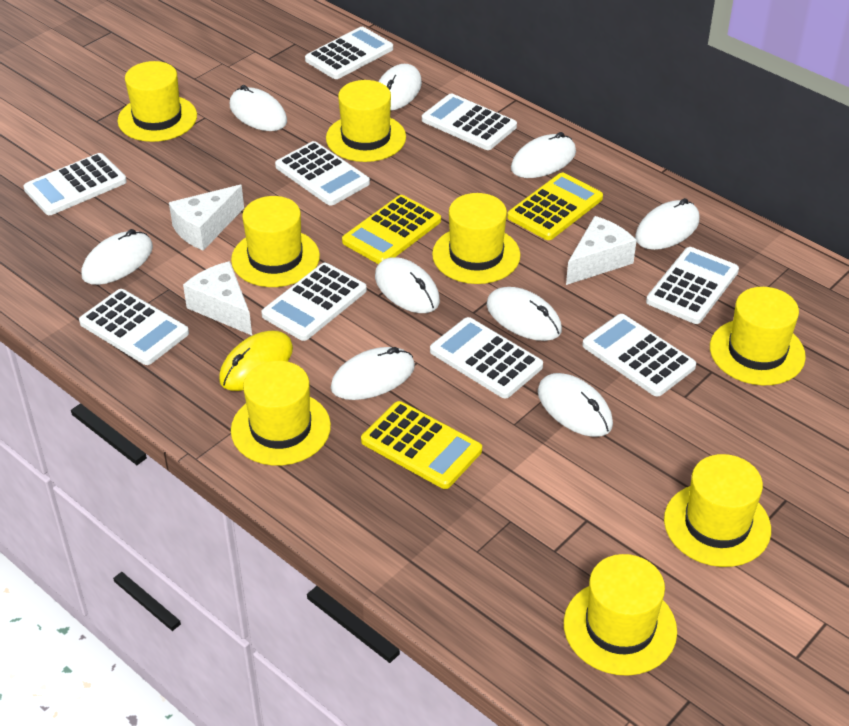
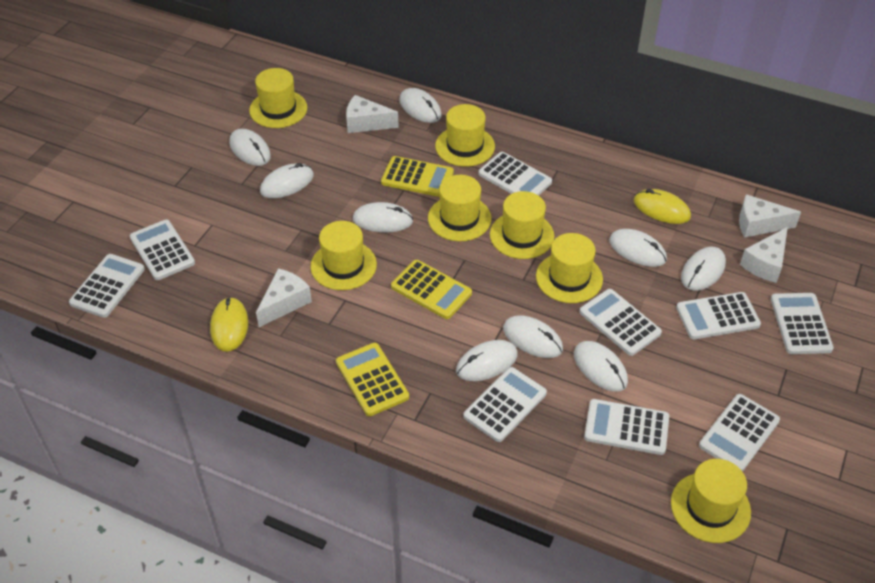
white cheese: [169,185,244,251] [183,261,252,335] [566,216,637,285] = 3 -> [256,268,312,327] [346,95,399,133] [739,194,801,238] [740,227,788,283] = 4
yellow hat: [118,61,197,142] [231,196,320,287] [231,361,331,466] [326,80,406,162] [432,193,520,284] [564,554,677,676] [664,454,771,567] [710,287,806,385] = 8 -> [249,68,307,128] [310,221,377,290] [428,175,492,241] [435,104,495,167] [490,191,554,259] [536,233,603,303] [671,459,751,543] = 7
yellow mouse: [219,331,293,391] = 1 -> [210,297,248,352] [634,189,691,224] = 2

